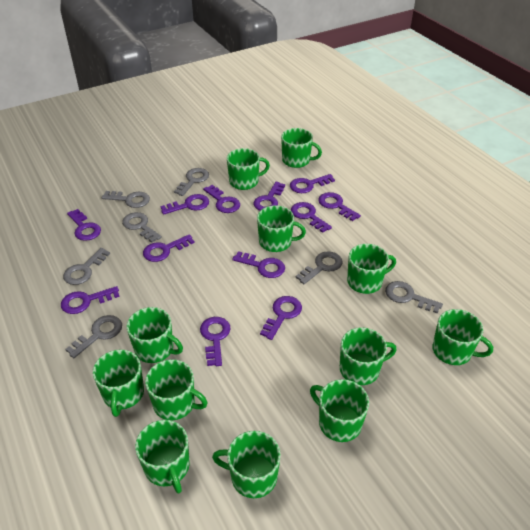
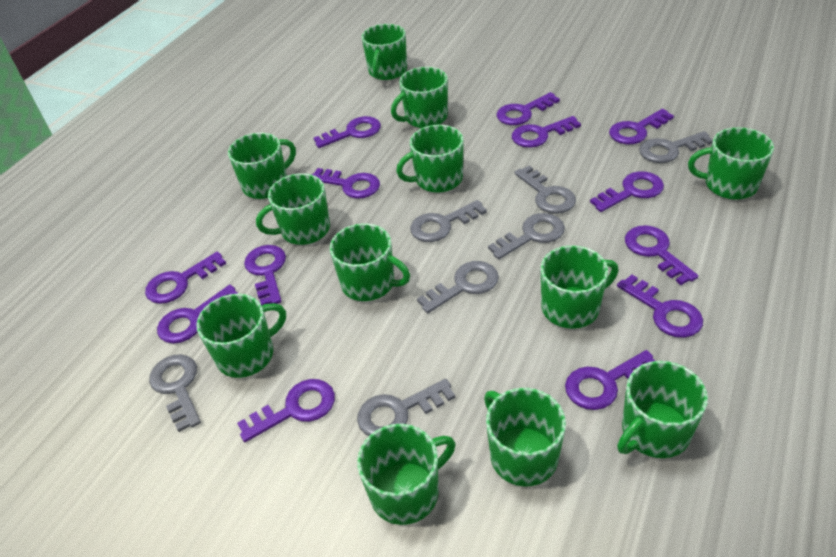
purple key: [61,286,120,314] [67,209,101,241] [143,234,195,262] [161,194,209,215] [200,317,231,366] [203,185,240,213] [232,251,285,278] [254,182,285,211] [260,296,302,340] [290,174,335,193] [291,202,332,233] [318,192,361,221] = 12 -> [145,252,226,304] [157,285,239,344] [237,379,335,442] [244,245,286,305] [311,168,380,199] [314,116,381,148] [496,92,560,125] [512,116,581,148] [565,350,655,410] [590,171,664,212] [609,109,674,144] [617,274,703,338] [625,225,698,285] = 13

